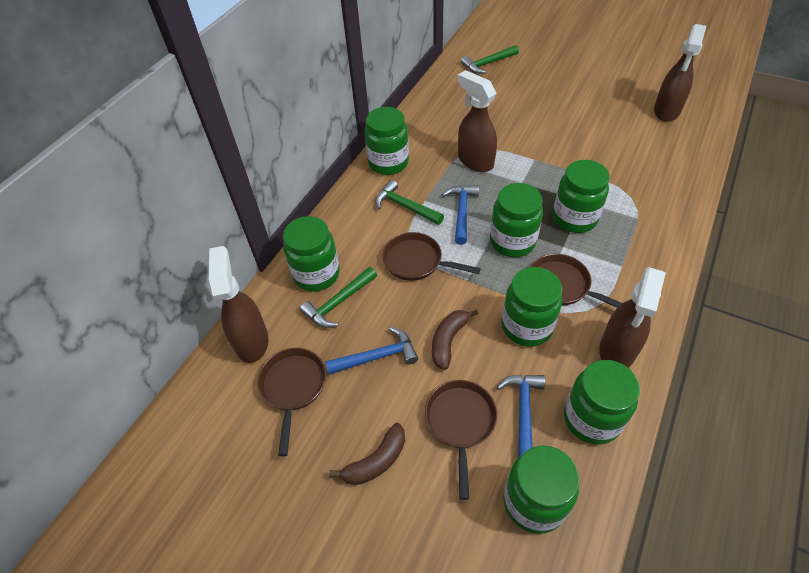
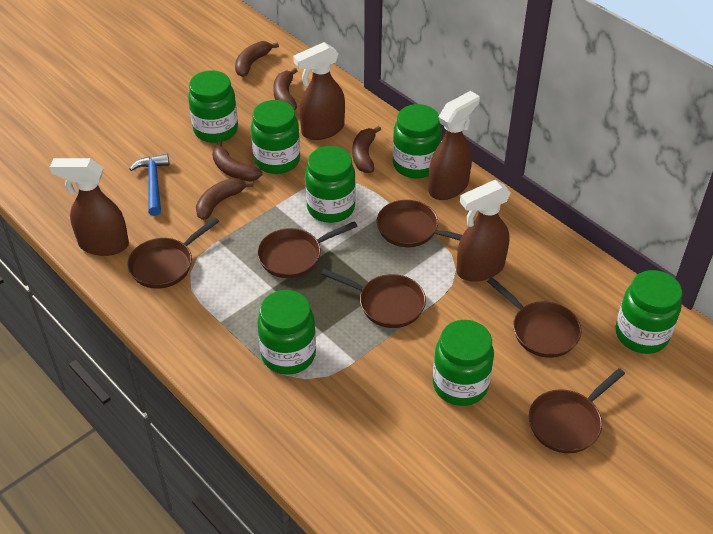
blue hammer: [325,327,418,375] [442,185,479,245] [497,375,545,458] = 3 -> [129,154,169,216] = 1
brown banana: [329,423,405,485] [432,309,478,370] = 2 -> [196,178,254,220] [212,141,263,181] [235,41,279,77] [273,68,297,110] [352,126,381,173] = 5
brown pan: [258,348,326,456] [382,232,481,281] [425,380,497,500] [531,254,622,308] = 4 -> [127,217,219,289] [257,221,358,278] [321,269,426,328] [377,200,462,247] [487,277,581,358] [529,368,625,453] = 6
green hammer: [300,267,377,328] [375,180,444,225] [461,45,519,74] = 3 -> none = 0

